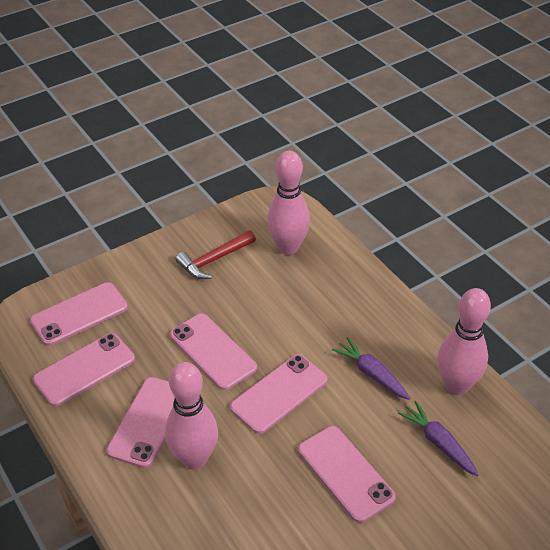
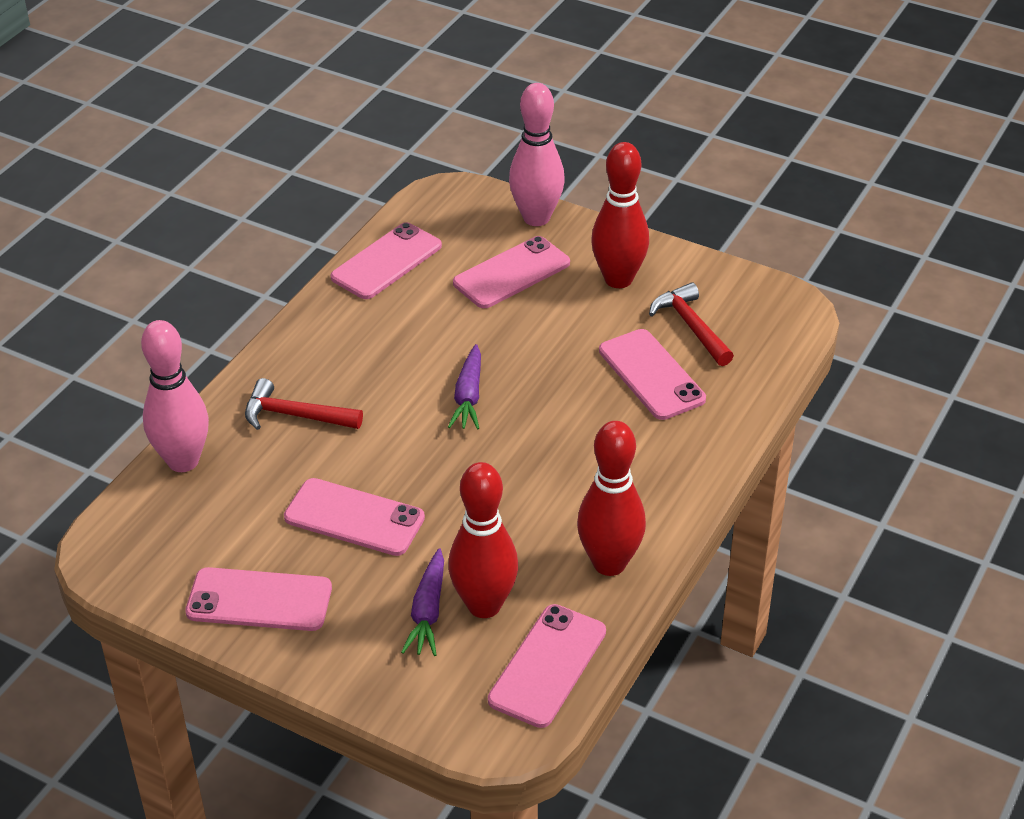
pink bowling pin: [165,362,218,470] [267,151,310,255] [437,288,491,395] = 3 -> [141,320,209,472] [509,83,565,226] = 2
red bowling pin: none = 0 -> [448,462,518,618] [577,421,646,576] [591,142,649,288] = 3
red hammer: [175,230,256,279] = 1 -> [245,378,363,430] [649,282,734,366] = 2

